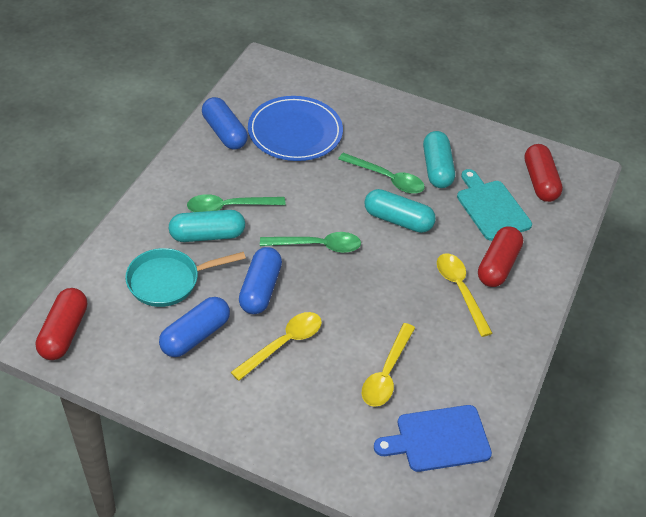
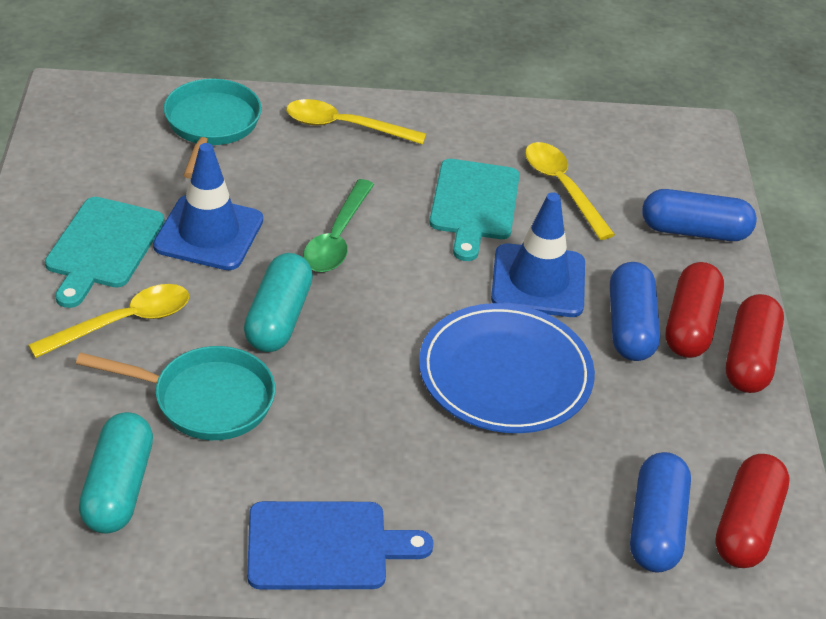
blue traffic cone: none = 0 -> [153,143,263,270] [491,192,585,317] = 2
green spoon: [187,194,286,212] [260,232,361,253] [338,153,425,194] = 3 -> [303,179,374,272] = 1
turquoise capsule: [169,210,245,242] [365,189,436,233] [423,131,455,188] = 3 -> [79,412,153,534] [244,253,313,352] = 2
turquoise cutting board: [457,169,532,241] = 1 -> [45,197,164,308] [429,159,520,261] = 2
turquoise pan: [125,248,246,307] = 1 -> [76,346,275,440] [164,79,262,179] = 2

